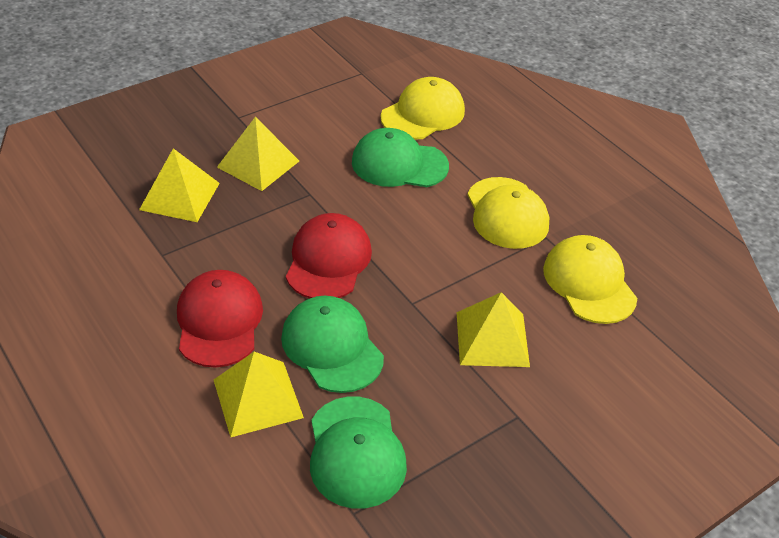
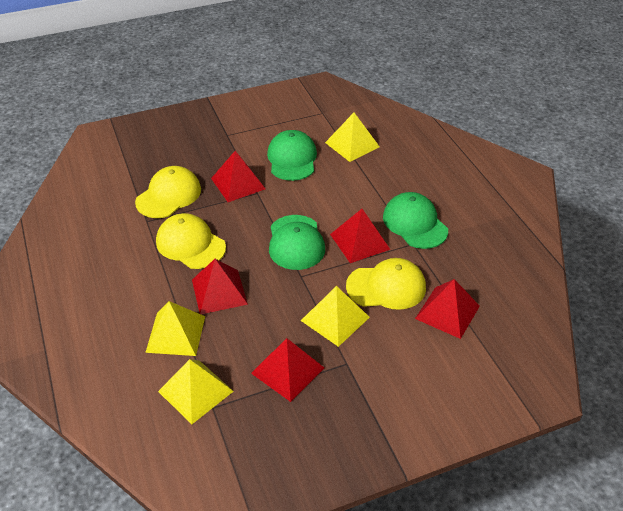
red cap: [177,270,263,368] [286,213,372,298] = 2 -> none = 0
red pyramid: none = 0 -> [192,259,248,314] [211,151,266,202] [251,338,324,402] [330,209,390,263] [415,279,480,339] = 5

